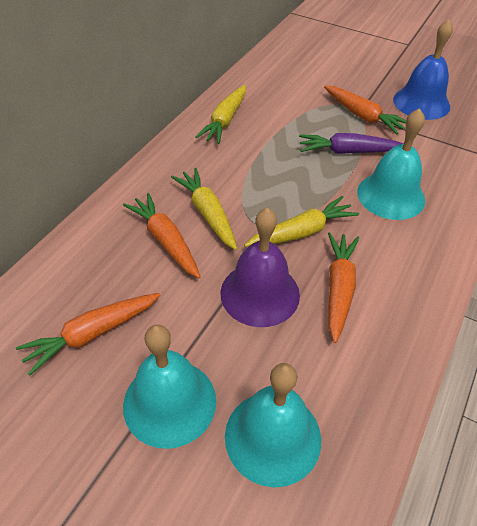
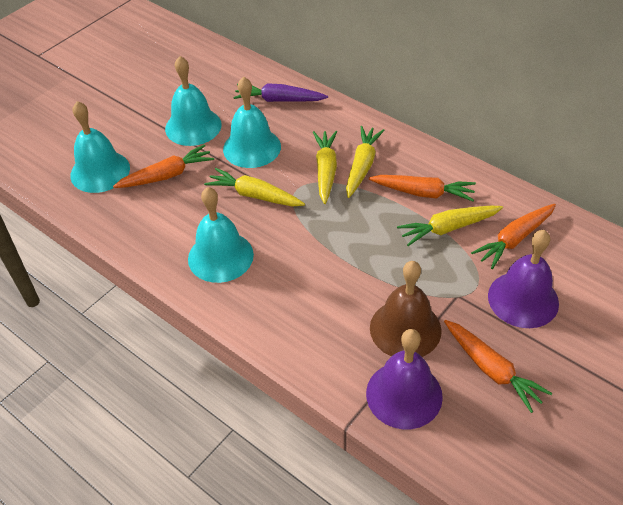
blue bell: [393,19,453,120] = 1 -> none = 0
brown bell: none = 0 -> [370,261,442,357] = 1
purple bell: [220,208,300,327] = 1 -> [366,329,443,429] [488,230,559,328] = 2
turquoise bell: [123,324,216,449] [225,363,321,487] [357,108,425,220] = 3 -> [70,101,130,193] [165,56,222,146] [188,187,254,283] [223,77,281,168] = 4
yellow carrot: [171,168,237,250] [195,85,246,144] [244,196,359,247] = 3 -> [204,168,305,207] [313,131,337,204] [346,126,385,198] [397,206,503,246] = 4

